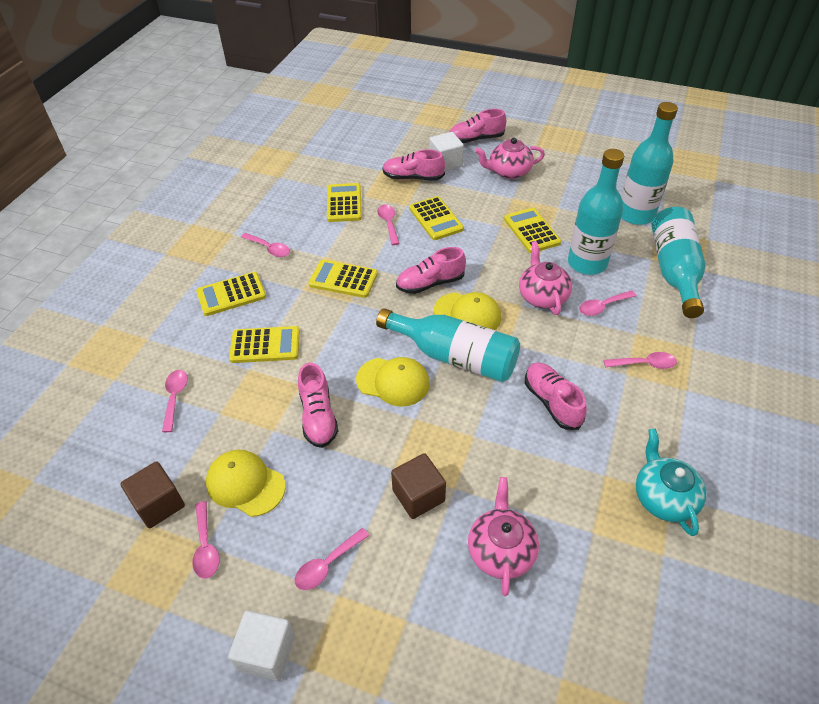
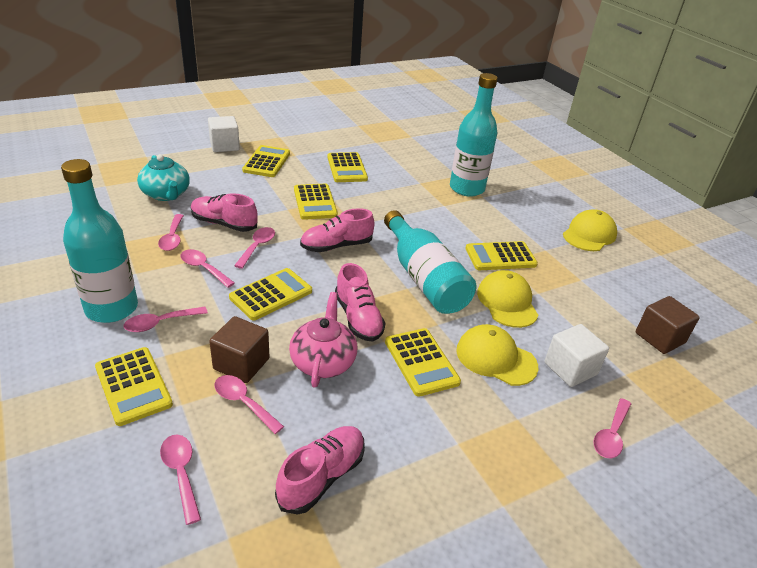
pink shoe: [298,363,338,448] [382,149,445,181] [396,247,466,294] [449,109,506,143] [525,362,587,430] = 5 -> [191,193,258,232] [275,426,365,515] [300,208,375,252] [335,263,385,342] = 4
pink teapot: [468,477,539,596] [475,138,545,179] [519,241,572,315] = 3 -> [289,292,357,388] = 1
turquoise bottle: [376,308,520,382] [568,149,624,275] [621,102,678,225] [651,207,706,318] = 4 -> [61,159,138,323] [384,210,476,314] [450,73,498,197] = 3
yellow calculator: [196,272,266,316] [229,326,300,363] [309,260,378,298] [327,183,362,222] [409,196,464,240] [504,208,561,253] = 6 -> [95,347,173,426] [229,268,312,320] [242,145,290,177] [294,184,338,220] [327,152,368,182] [385,328,461,397] [465,241,538,270] = 7

